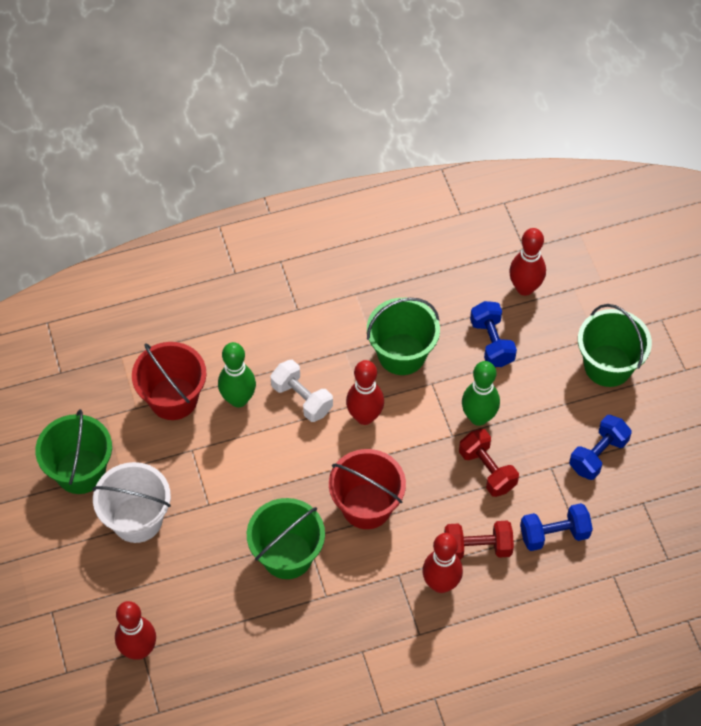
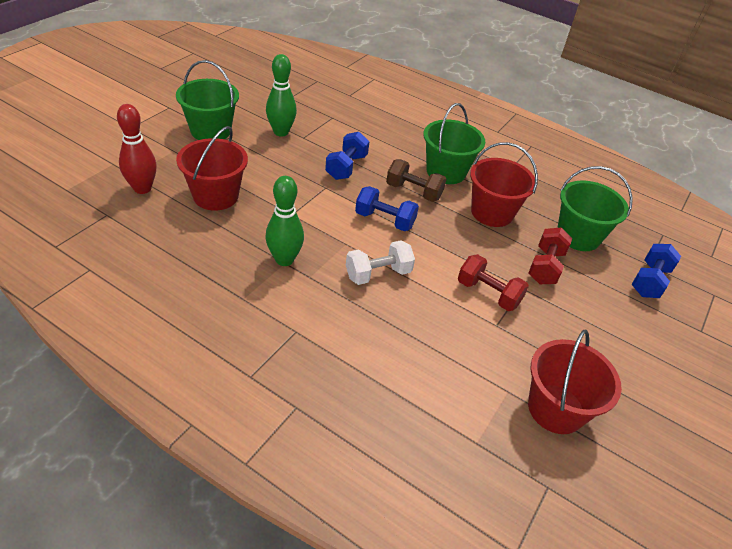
brown dumbbell: none = 0 -> [386,159,446,202] = 1
green bucket: [35,409,112,494] [247,498,325,579] [367,298,440,375] [578,304,652,387] = 4 -> [176,60,239,140] [423,103,485,184] [557,166,633,251] = 3
red bowling pin: [115,601,156,660] [346,360,384,425] [422,533,463,593] [509,228,546,296] = 4 -> [117,104,157,194] = 1
red bucket: [132,342,206,420] [329,449,406,529] = 2 -> [176,126,248,211] [470,142,538,227] [528,330,622,434] = 3
white bucket: [92,462,171,543] = 1 -> none = 0

